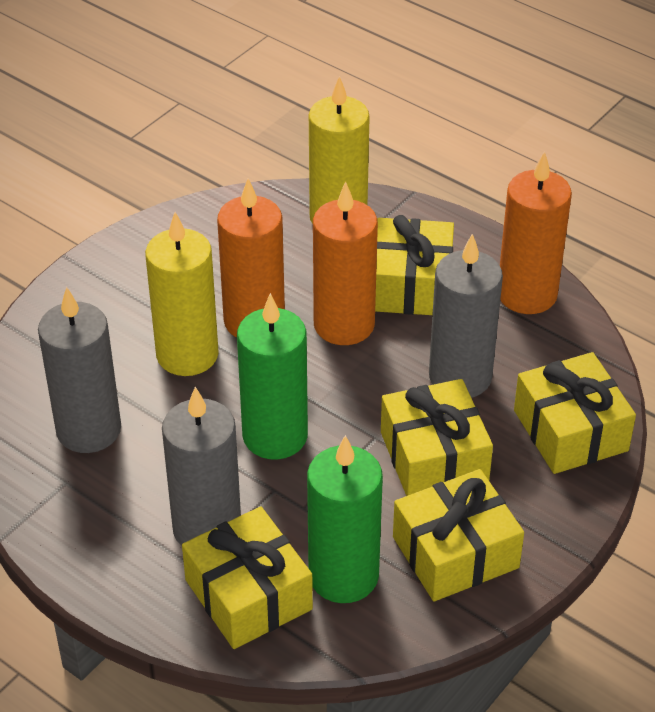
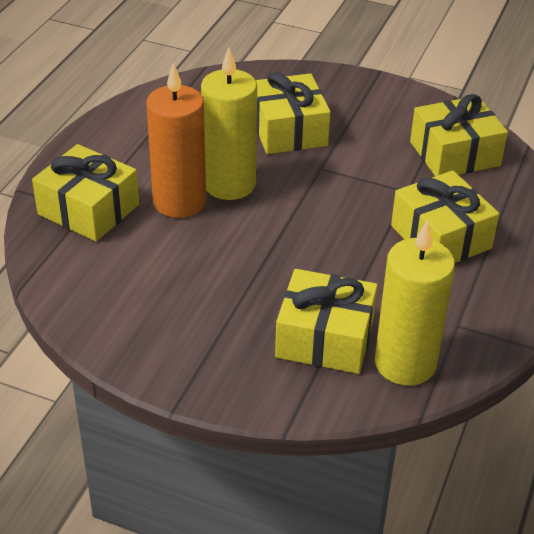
green candle: [237,293,308,460] [307,435,383,603] = 2 -> none = 0
grey candle: [38,287,121,453] [162,387,241,546] [429,234,503,398] = 3 -> none = 0
orange candle: [217,179,285,338] [313,182,378,345] [500,151,572,314] = 3 -> [146,63,206,218] = 1

